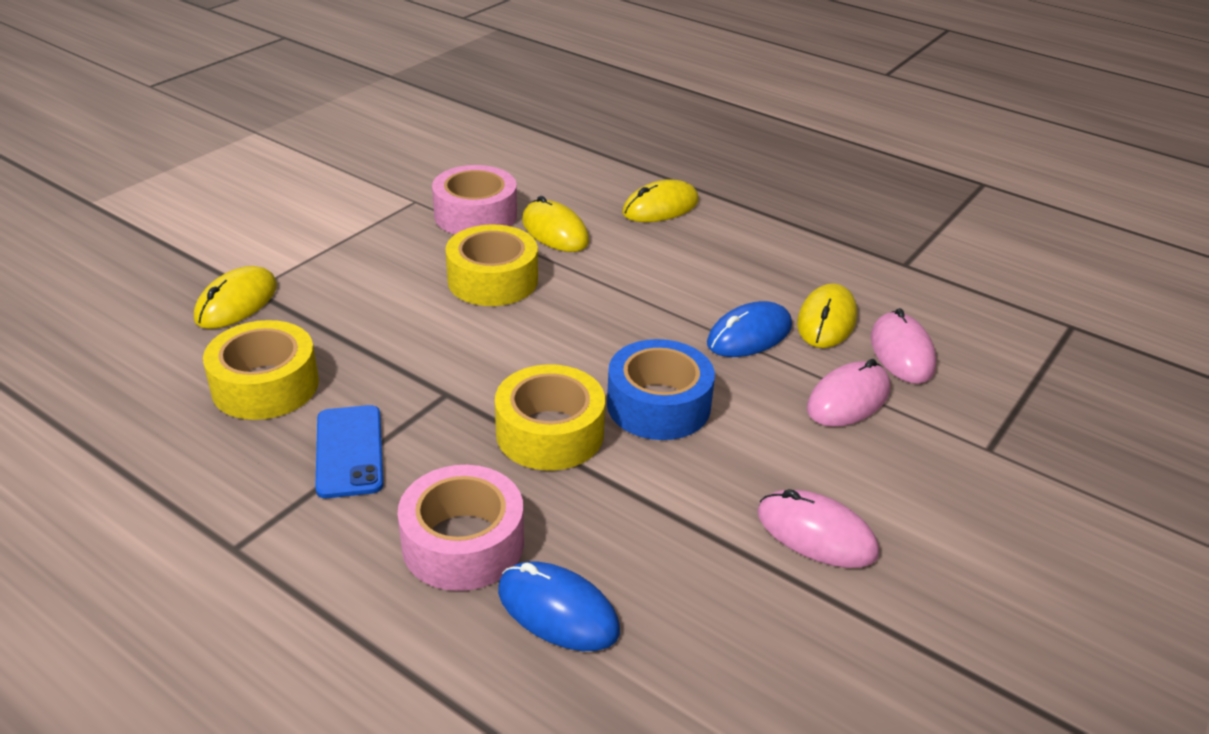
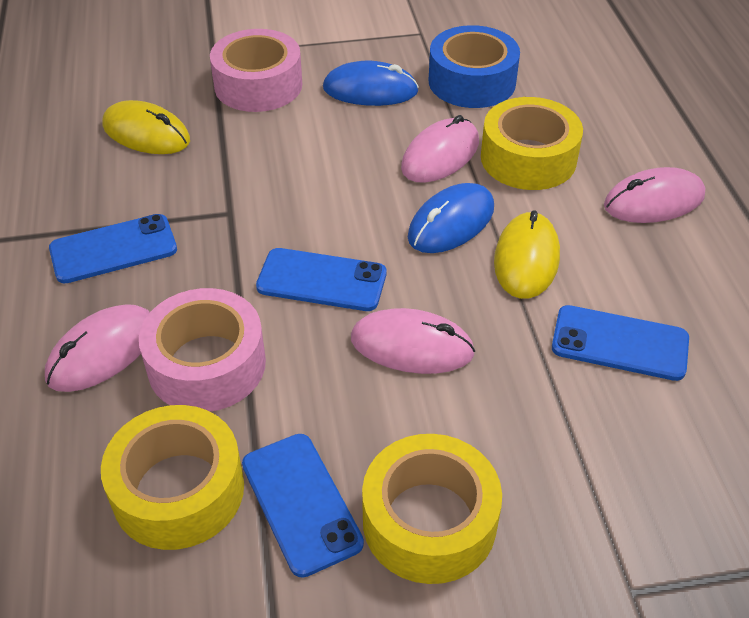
blue phone: [315,405,383,498] = 1 -> [49,214,177,284] [242,434,364,578] [256,248,386,311] [552,305,689,381] = 4
pink mouse: [757,489,879,568] [807,359,890,427] [871,308,936,384] = 3 -> [45,304,150,392] [351,308,475,374] [401,115,479,183] [604,167,705,223] = 4
yellow mouse: [194,266,277,329] [522,196,589,252] [622,179,699,222] [797,283,857,348] = 4 -> [102,100,190,154] [494,210,560,299] = 2

